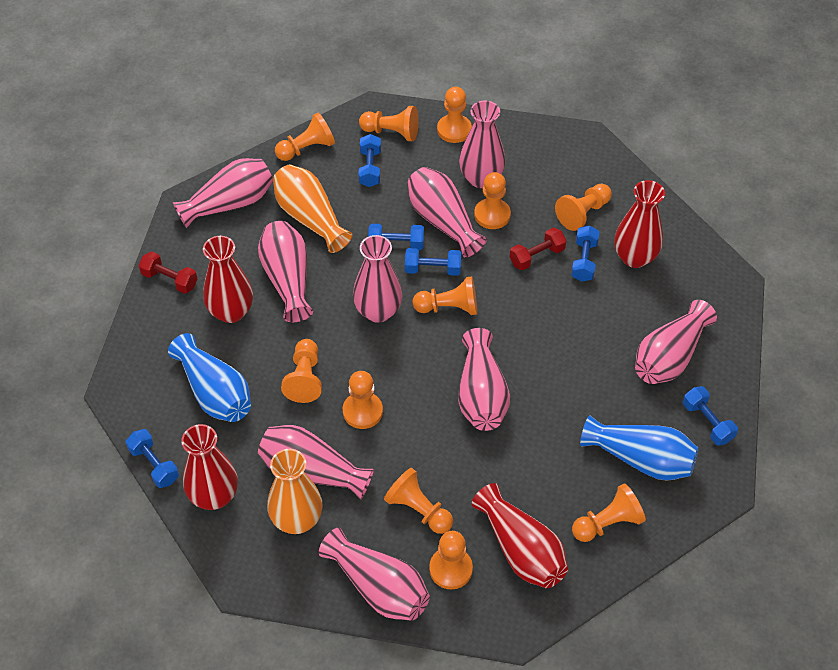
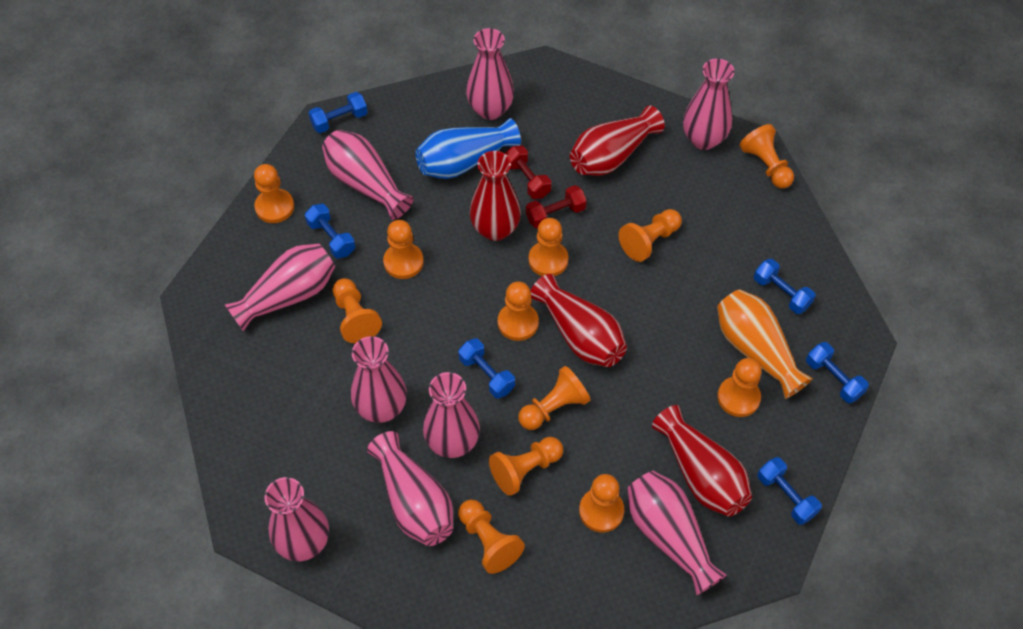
blue vase: [168,333,251,422] [580,415,698,481] = 2 -> [415,118,521,179] = 1
orange pawn: [275,113,335,161] [281,339,322,403] [343,371,383,429] [359,106,419,141] [384,468,453,534] [413,276,477,315] [429,531,473,589] [437,87,472,143] [474,172,511,229] [555,184,612,231] [572,483,646,542] = 11 -> [254,164,294,223] [333,278,382,343] [383,220,424,279] [458,500,525,574] [489,437,563,496] [498,282,539,341] [518,366,590,430] [529,218,568,276] [579,474,624,532] [619,209,682,262] [717,358,762,417] [739,124,794,188] = 12
orange vase: [267,449,323,534] [273,165,352,253] = 2 -> [717,289,813,399] = 1

